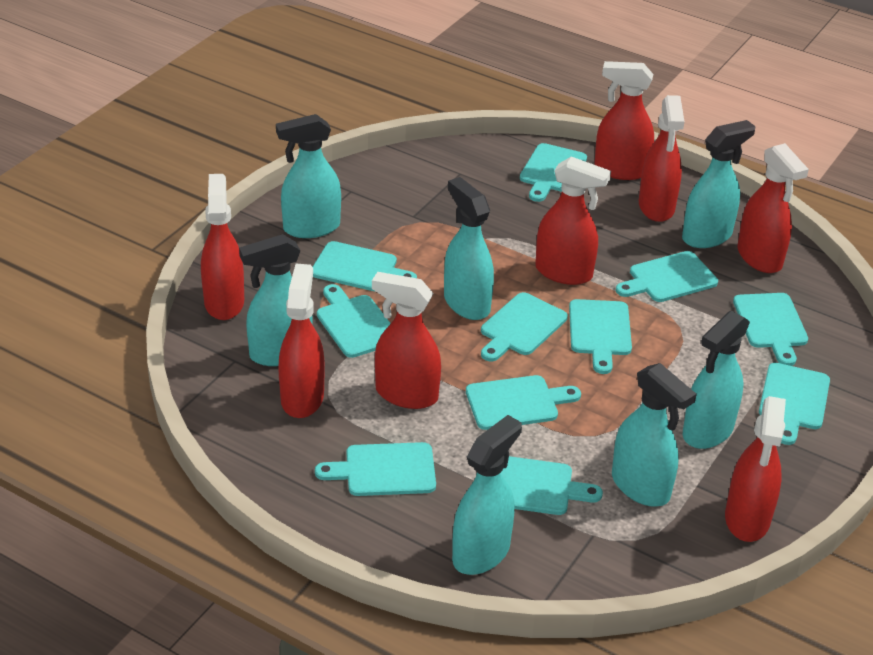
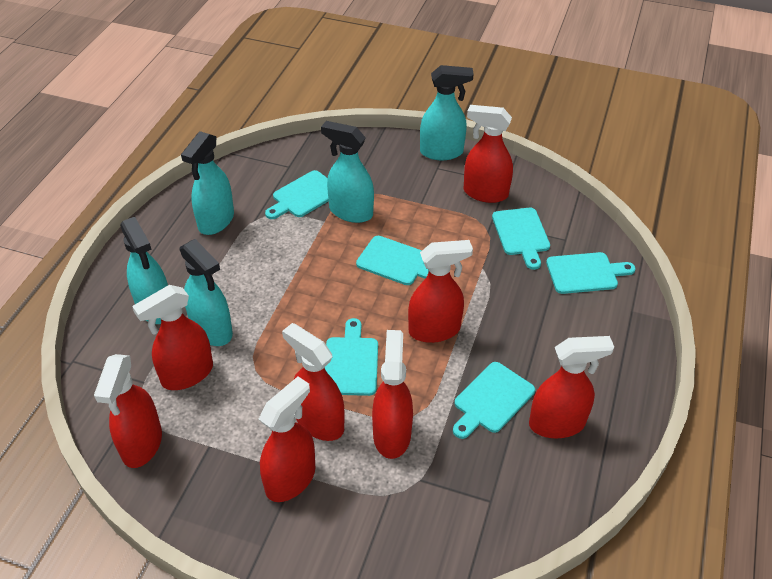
turquoise cutting board: [313,241,417,291] [315,442,436,496] [317,284,391,358] [466,375,581,430] [481,292,568,361] [501,456,603,515] [520,143,587,202] [569,299,632,374] [616,251,718,302] [733,293,808,366] [759,363,830,445] = 11 -> [265,170,329,219] [325,318,378,396] [356,236,429,285] [453,362,535,439] [492,208,550,270] [546,252,636,294] = 6
turquoise spray bottle: [239,234,312,366] [276,114,341,238] [444,177,494,320] [452,415,522,575] [612,363,697,507] [682,120,756,248] [683,311,750,449] = 7 -> [120,217,168,324] [179,239,233,346] [181,131,234,235] [321,121,374,223] [420,65,474,160] = 5

